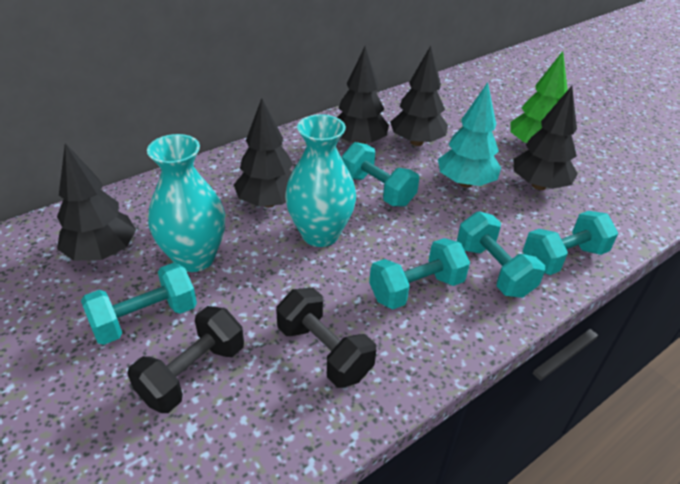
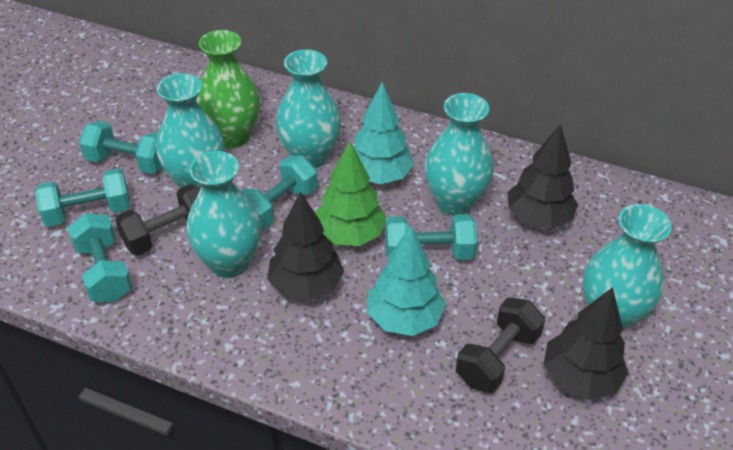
black tree: [57,143,136,261] [234,98,293,207] [337,46,389,144] [390,46,448,146] [514,86,578,190] = 5 -> [267,192,344,301] [508,124,578,229] [544,287,629,400] = 3
green vase: none = 0 -> [196,30,260,148] = 1
turquoise tree: [438,82,501,188] = 1 -> [353,82,414,184] [367,225,446,336] = 2
turquoise vase: [147,134,225,272] [285,114,356,247] = 2 -> [156,73,224,188] [186,151,261,278] [276,49,341,168] [425,93,493,215] [583,204,672,331] = 5

